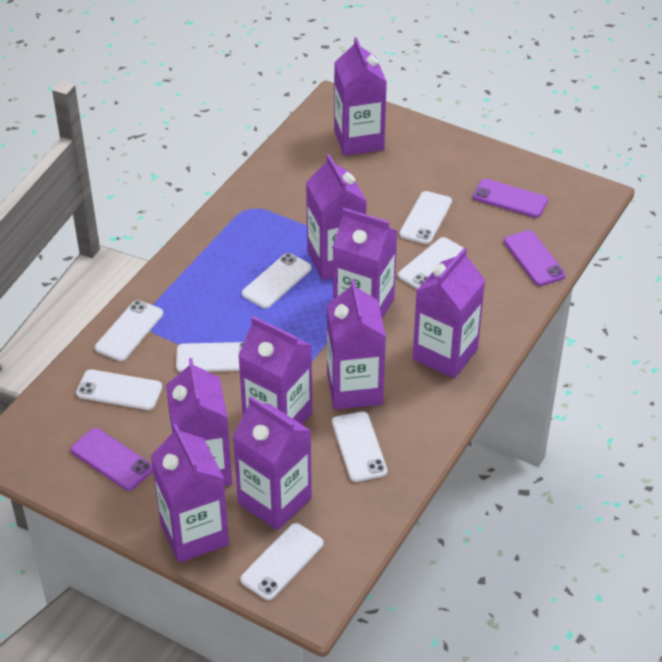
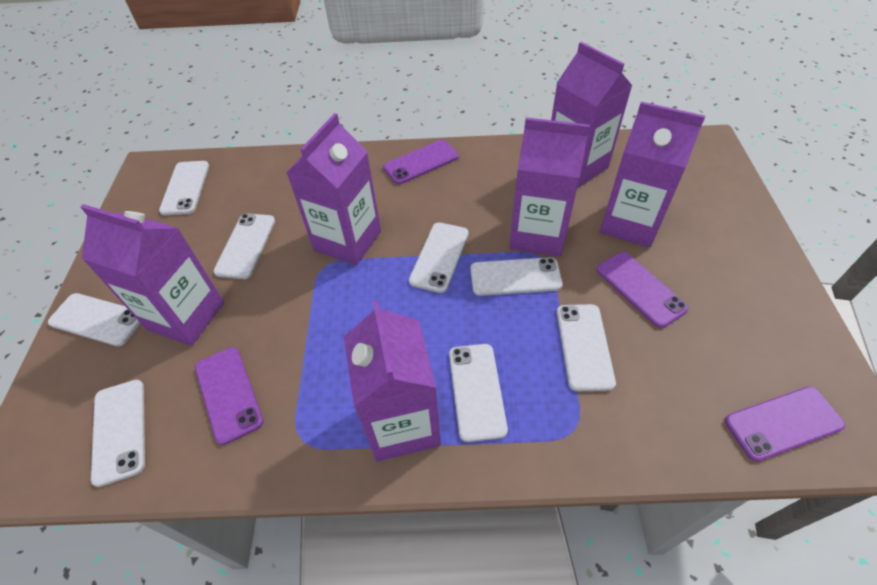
purple carton: [151,424,229,563] [166,358,232,486] [233,396,312,530] [238,316,312,425] [306,154,367,280] [327,279,386,410] [333,208,398,318] [334,37,387,156] [413,247,486,378] = 9 -> [81,204,224,346] [286,113,381,265] [344,300,441,461] [509,117,590,257] [551,42,632,188] [600,102,705,248] = 6
purple phone: [71,428,153,491] [473,179,548,218] [504,230,566,286] = 3 -> [195,347,264,445] [383,140,459,184] [597,252,688,328] [725,386,845,462] = 4

